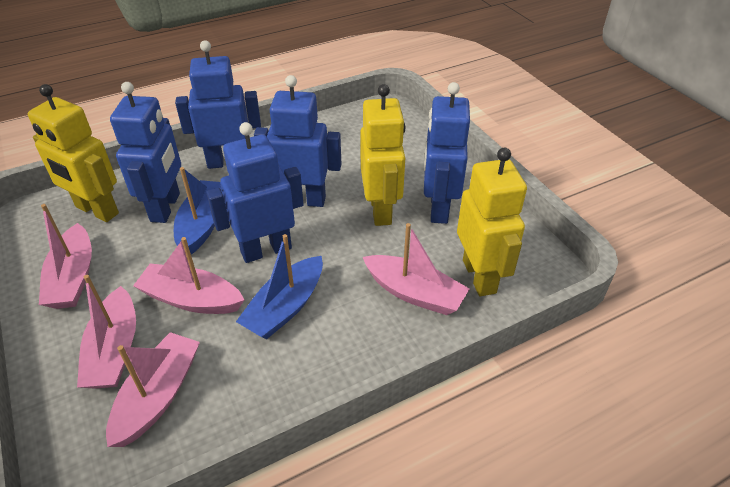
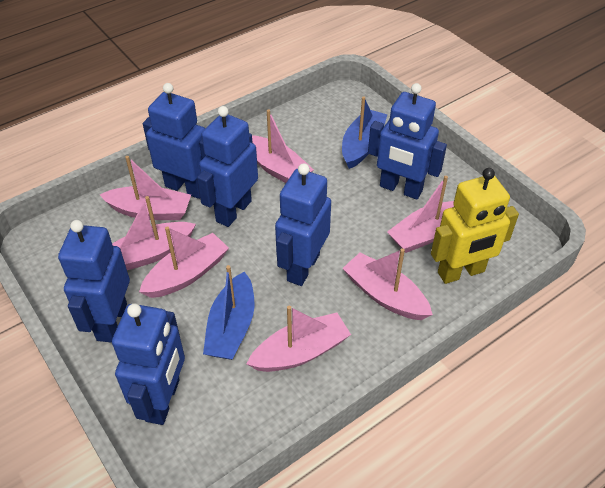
blue robot: [110,82,181,223] [175,40,261,169] [207,122,304,263] [254,75,341,207] [424,82,470,224] = 5 -> [58,220,130,343] [112,303,185,425] [143,83,206,199] [197,106,258,227] [275,163,331,286] [368,83,447,200] = 6
pink boat: [39,204,92,309] [77,275,136,389] [106,332,200,447] [133,237,244,314] [363,223,470,315] = 5 -> [100,156,191,220] [112,196,196,270] [139,226,229,298] [247,306,351,372] [252,109,314,183] [343,248,433,320] [387,176,454,253] = 7
yellow robot: [28,84,119,222] [360,84,405,226] [457,147,527,296] = 3 -> [431,168,519,284] = 1

